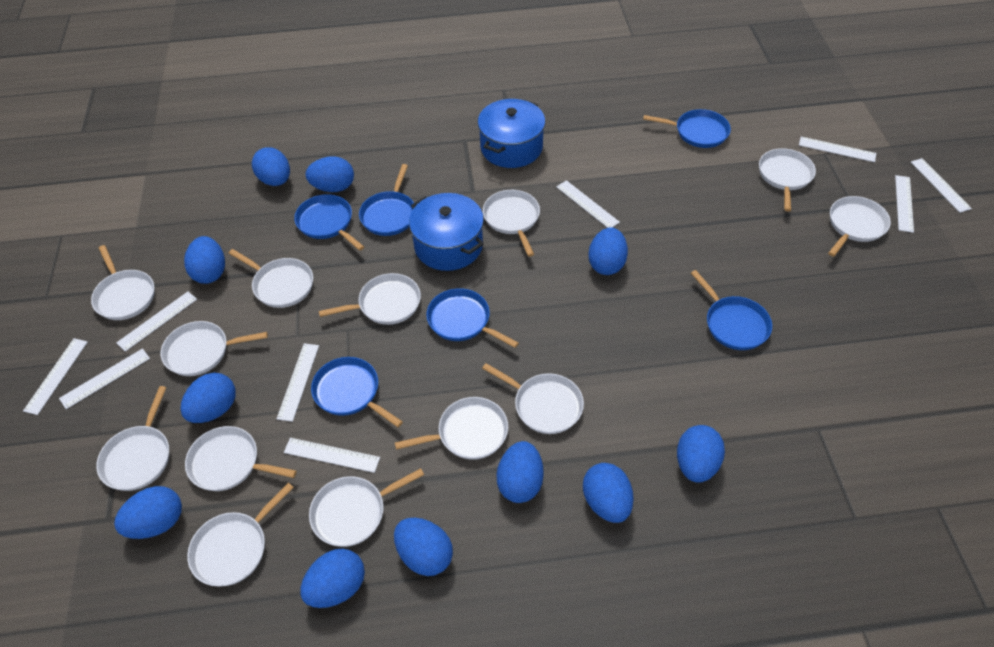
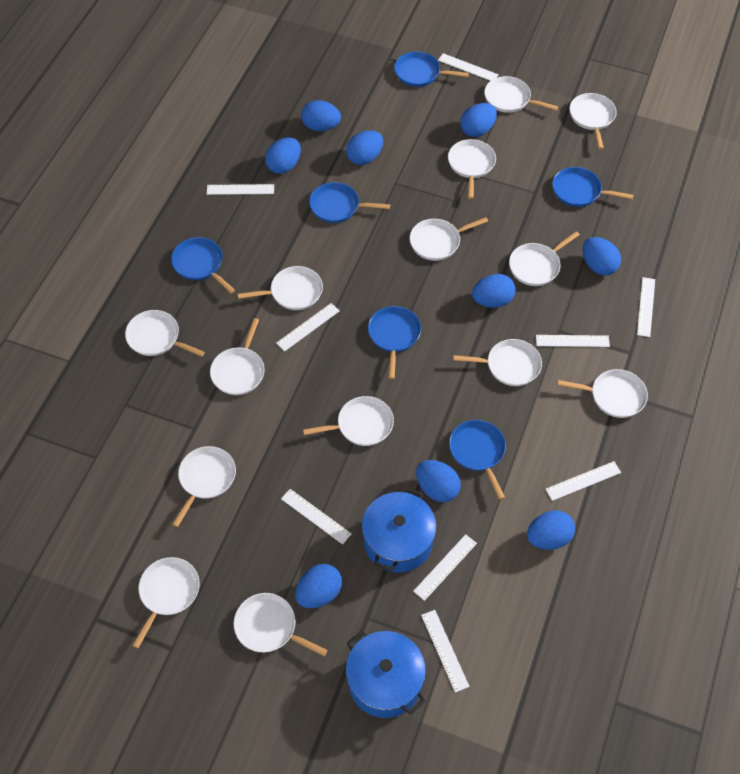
blue egg: [114,486,182,539] [180,373,236,423] [184,236,225,284] [252,147,290,186] [300,549,365,608] [305,156,354,192] [394,518,453,576] [496,441,544,503] [583,463,634,523] [588,227,628,275] [677,425,725,483] = 11 -> [265,137,301,174] [295,564,342,608] [301,100,341,131] [346,130,383,165] [416,460,461,502] [460,103,497,137] [472,274,515,308] [527,510,575,550] [582,237,621,275] = 9
white pan: [91,245,154,320] [96,386,169,491] [161,321,268,376] [185,426,297,491] [187,482,294,586] [228,249,313,308] [309,468,424,547] [319,273,421,325] [395,397,508,460] [482,363,584,434] [483,190,540,257] [759,148,816,211] [828,196,891,257] = 13 -> [125,310,205,357] [132,557,200,648] [172,446,236,527] [210,318,265,395] [234,593,328,656] [238,266,323,310] [303,396,394,446] [410,217,488,261] [448,139,496,199] [453,339,542,386] [484,76,558,113] [509,231,580,286] [557,369,648,418] [569,93,617,149] = 14

